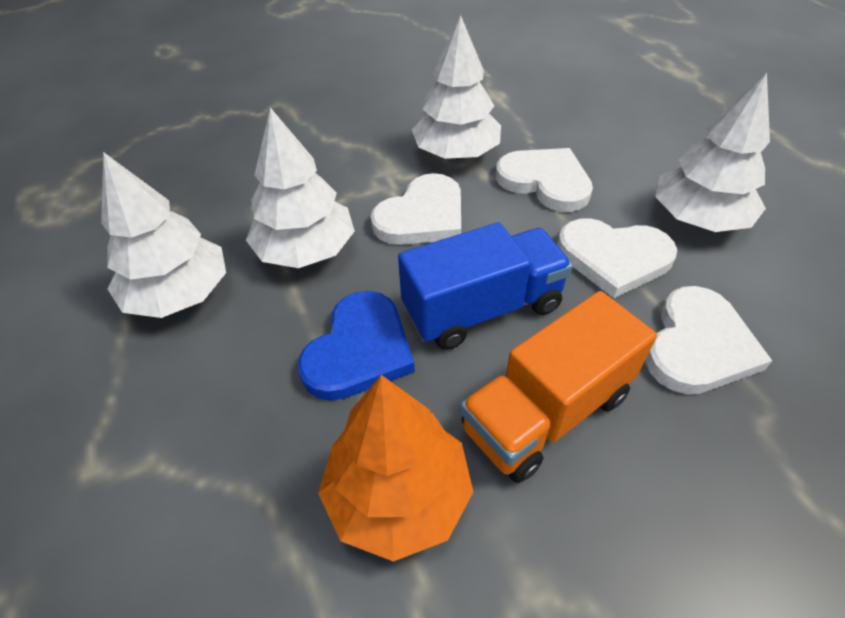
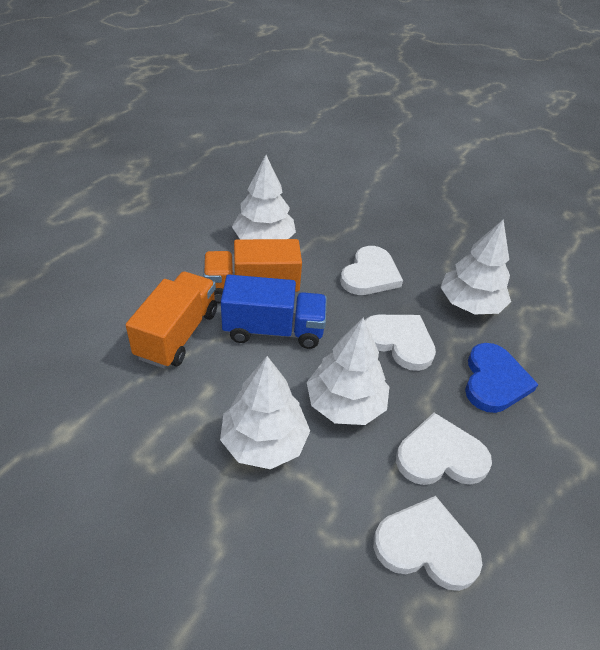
orange tree: [318,375,473,562] = 1 -> none = 0
orange truck: [460,291,657,483] = 1 -> [126,272,217,368] [203,239,302,304] = 2

